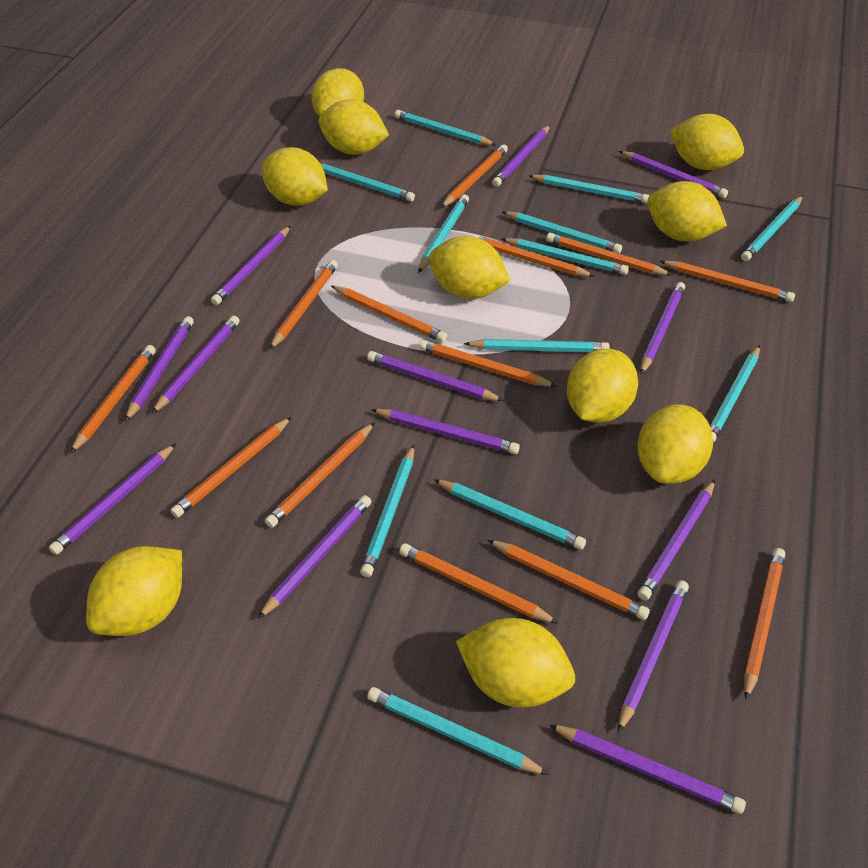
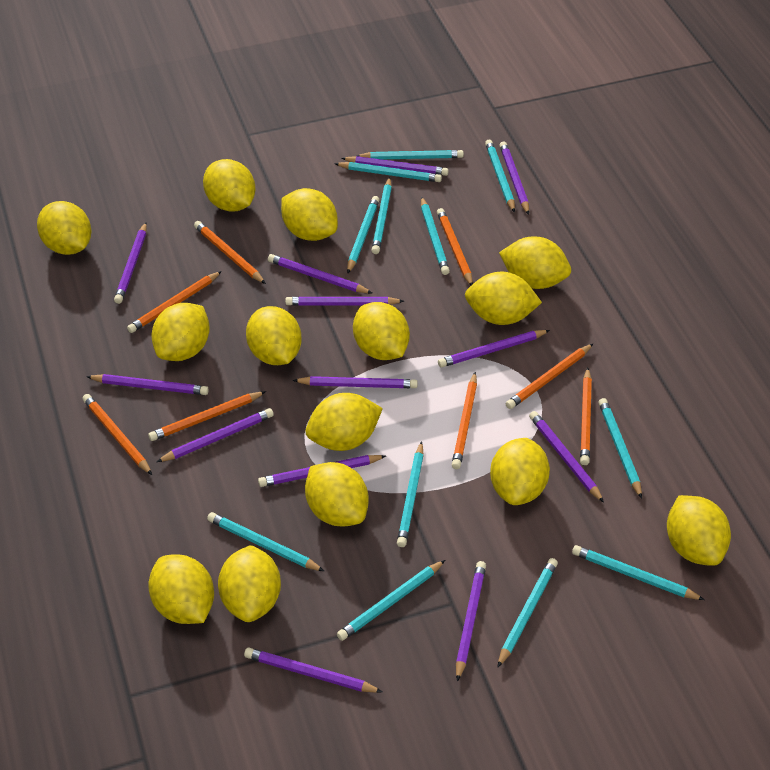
orange pencil: [70,345,156,454] [170,417,292,518] [265,422,375,528] [270,260,338,349] [331,286,447,342] [399,543,559,624] [419,340,557,387] [441,144,508,208] [472,234,595,277] [488,540,650,620] [546,233,672,275] [660,261,795,302] [744,548,785,700] = 13 -> [82,394,152,475] [127,271,222,333] [148,391,266,441] [194,221,266,284] [437,208,473,285] [452,372,477,469] [506,344,593,409] [580,367,592,465] = 8
yellow lemon: [86,546,182,636] [262,147,328,206] [312,68,364,117] [318,99,389,155] [429,236,510,299] [456,618,575,707] [567,349,638,423] [637,405,713,484] [647,181,727,241] [670,114,744,170] = 10 -> [37,201,92,255] [148,554,214,624] [151,303,210,361] [203,159,255,212] [218,545,281,622] [246,306,302,365] [281,188,338,241] [305,462,369,526] [306,393,383,451] [353,302,410,360] [465,272,542,325] [490,438,550,505] [499,236,571,289] [667,495,731,566] = 14

